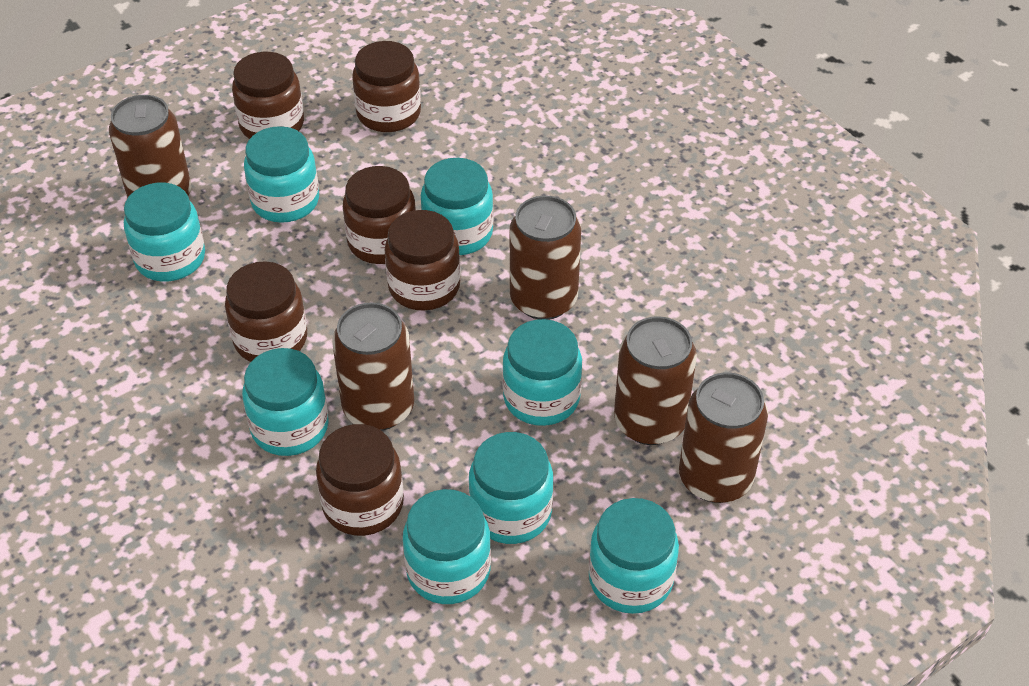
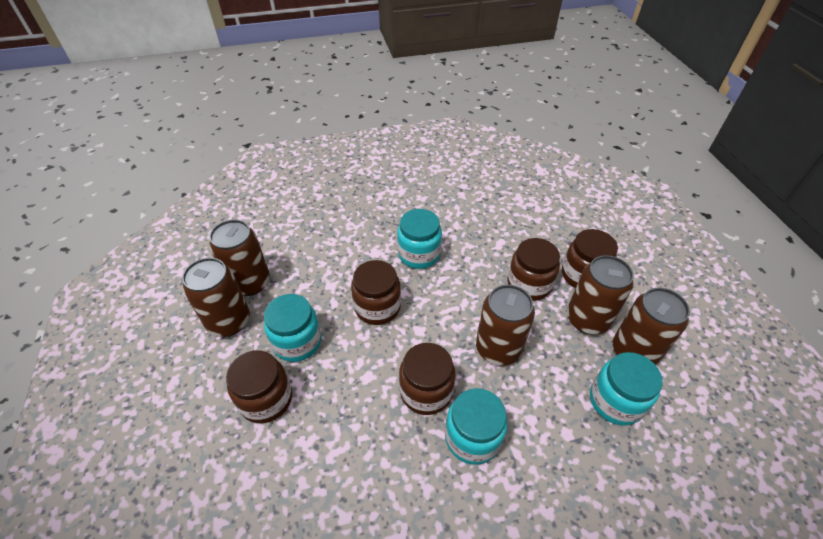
brown jar: [225,261,307,362] [232,52,304,139] [316,424,404,536] [343,166,416,264] [352,41,421,132] [385,210,461,311] = 6 -> [226,350,292,423] [351,260,401,325] [399,343,455,415] [507,238,560,301] [562,229,618,288] = 5
turquoise jar: [124,183,205,281] [242,348,329,456] [244,126,319,223] [403,489,491,604] [421,158,493,255] [469,432,554,544] [502,319,582,426] [589,498,679,614] = 8 -> [264,294,321,362] [397,209,442,269] [445,388,508,465] [590,352,663,425] = 4

